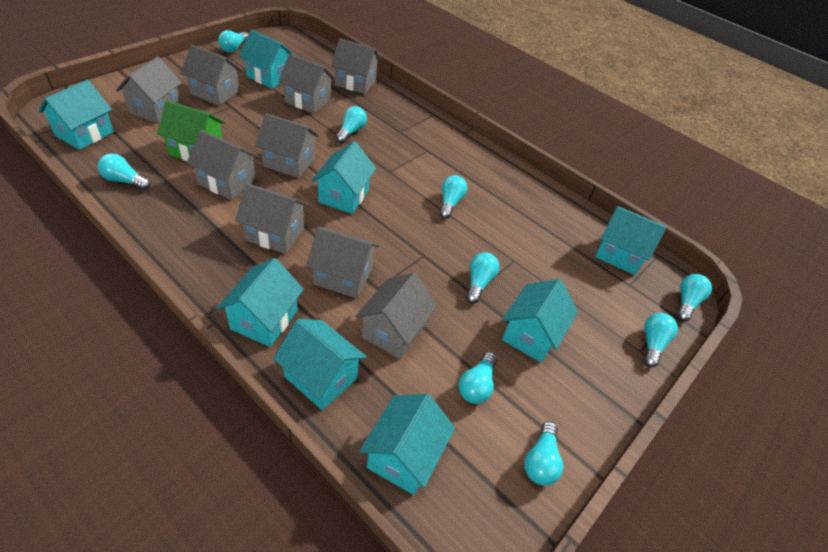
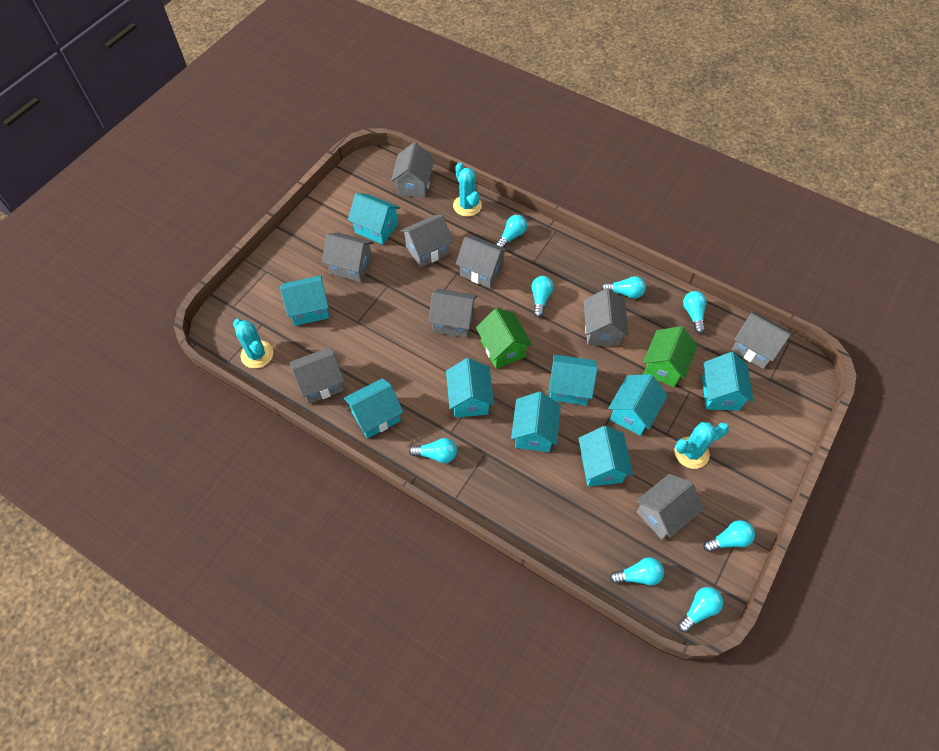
green house: [157,101,225,161] = 1 -> [476,308,532,369] [643,326,697,387] = 2
turquoise cactus: none = 0 -> [233,319,273,368] [453,162,482,217] [674,422,729,469] = 3
turquoise house: [39,80,114,150] [217,258,304,347] [239,30,294,89] [273,319,367,410] [312,141,376,214] [360,394,455,495] [502,279,578,362] [595,206,666,275] = 8 -> [280,275,329,326] [344,378,403,438] [348,193,400,245] [446,358,494,418] [511,392,561,452] [548,354,598,406] [578,426,633,487] [608,374,668,436] [702,352,753,411] = 9
turquoise light bulb: [98,153,151,190] [218,30,248,53] [336,106,367,143] [440,175,467,219] [459,352,497,404] [466,252,499,303] [524,421,563,486] [644,313,678,367] [677,274,712,321] = 9 -> [409,438,457,463] [496,215,527,248] [531,276,554,318] [601,276,646,299] [610,557,664,586] [678,587,723,633] [683,291,707,334] [704,520,755,552] = 8

